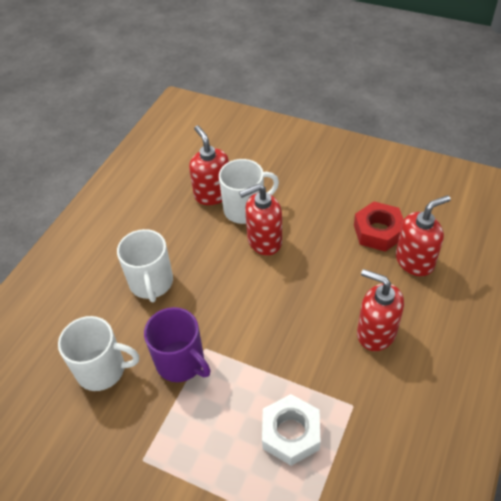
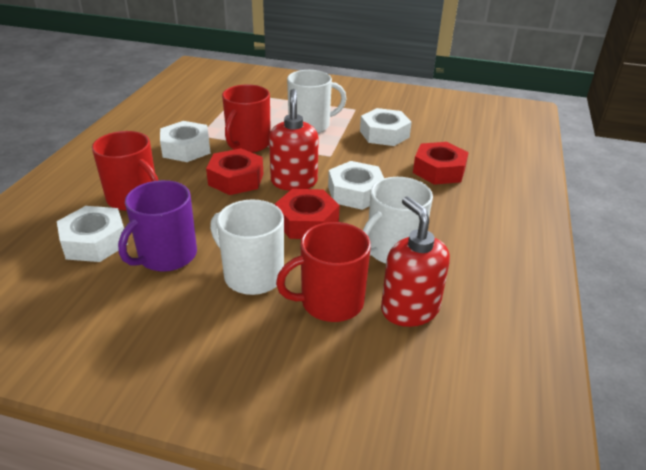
red mug: none = 0 -> [92,131,159,211] [222,84,271,153] [276,222,371,322] = 3
red nut: [354,202,404,252] = 1 -> [206,148,263,195] [275,189,340,239] [413,142,469,185] = 3
red soap dispenser: [189,125,229,205] [239,184,282,255] [357,269,404,351] [396,195,451,276] = 4 -> [269,89,319,191] [381,197,450,327] = 2
white nut: [262,394,321,466] = 1 -> [57,206,128,262] [160,121,211,162] [328,161,384,210] [360,108,412,146] = 4

